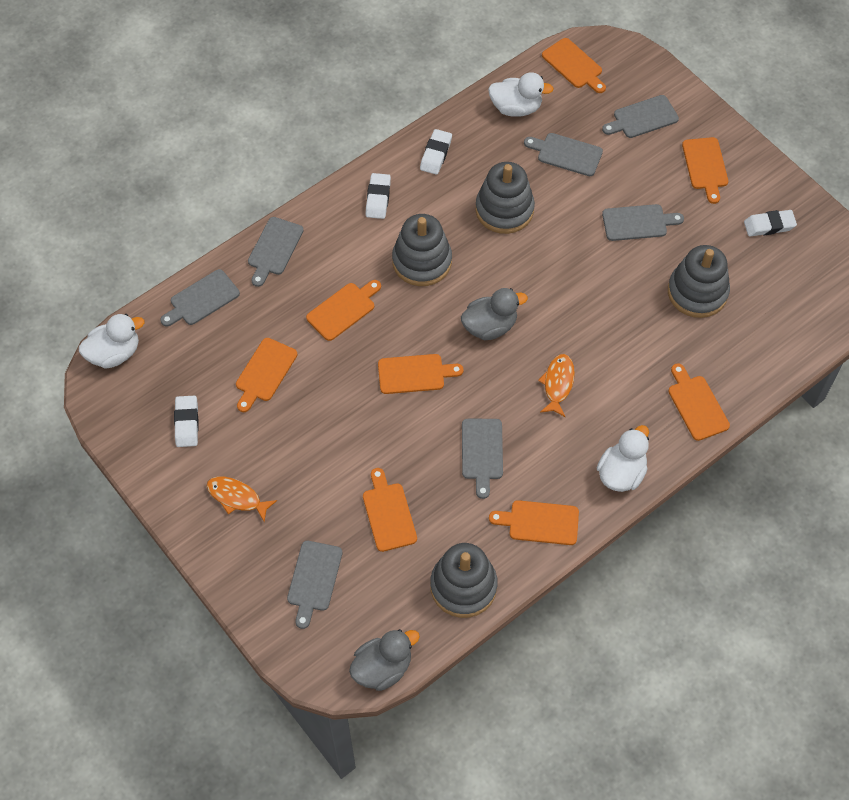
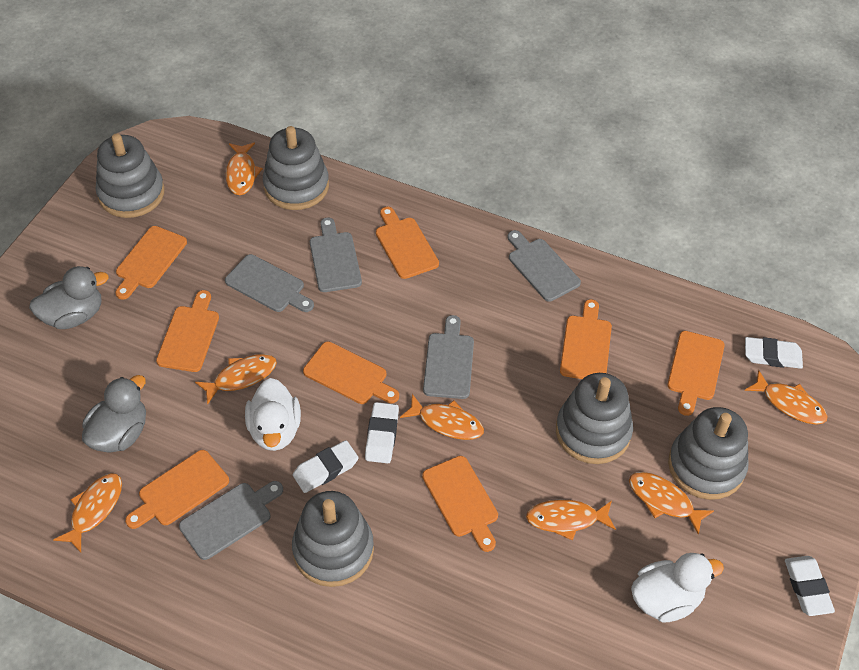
grey cutting board: [160,269,240,327] [248,217,304,287] [287,541,342,629] [462,419,503,499] [524,133,603,176] [602,95,679,138] [602,204,684,241] = 7 -> [179,481,283,560] [225,254,314,312] [310,218,362,292] [423,315,474,399] [507,230,581,302] = 5
grey stacking toy: [392,214,452,286] [430,543,498,618] [476,162,535,234] [668,245,730,318] = 4 -> [96,133,164,218] [263,126,329,210] [292,491,374,587] [556,373,633,464] [668,407,749,500] = 5
orange fish: [207,477,277,522] [538,354,575,417] = 2 -> [53,473,122,553] [195,354,277,405] [226,142,263,195] [400,394,484,440] [526,499,616,541] [629,472,714,535] [744,370,828,424] = 7
white duck: [79,314,145,369] [488,72,554,117] [597,425,649,492] = 3 -> [245,378,301,451] [631,553,724,623] = 2

